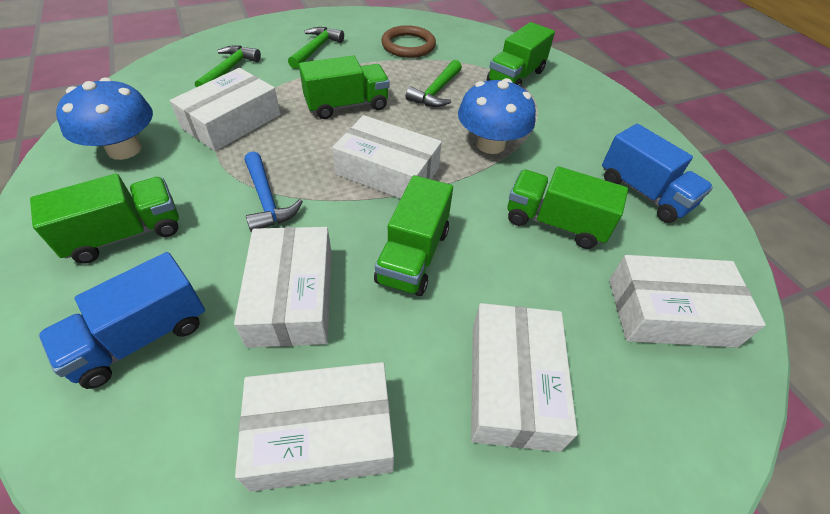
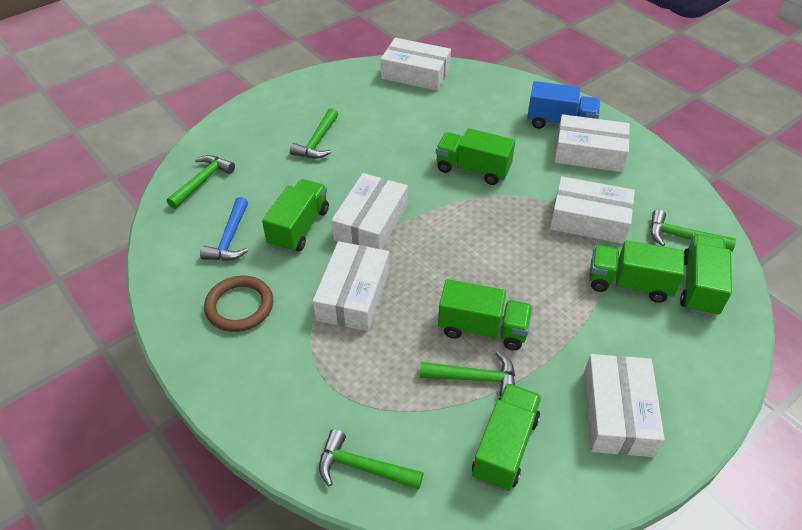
blue mushroom: [56,77,153,160] [458,78,536,154] = 2 -> none = 0
blue truck: [38,252,205,389] [602,124,713,223] = 2 -> [527,81,600,129] = 1
green hammer: [195,45,261,87] [288,27,344,69] [406,60,462,107] = 3 -> [167,155,235,209] [290,108,338,159] [319,429,423,489] [420,351,515,397] [650,209,736,252] = 5
green truck: [30,174,179,264] [299,56,389,119] [374,175,453,296] [487,22,555,87] [508,166,628,249] = 5 -> [262,179,329,253] [436,128,515,185] [438,279,533,350] [472,383,542,491] [589,240,684,303] [680,234,732,317] = 6

